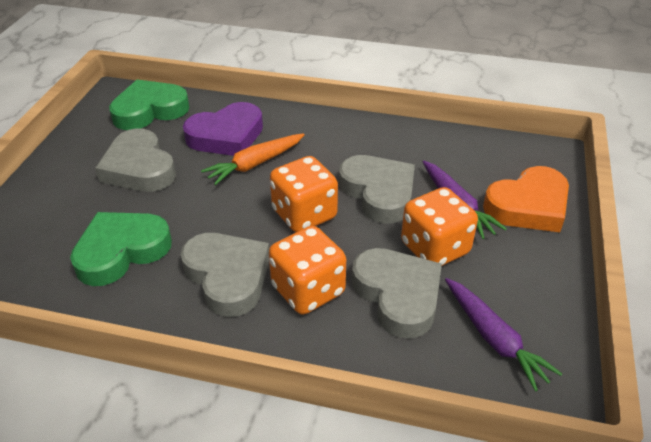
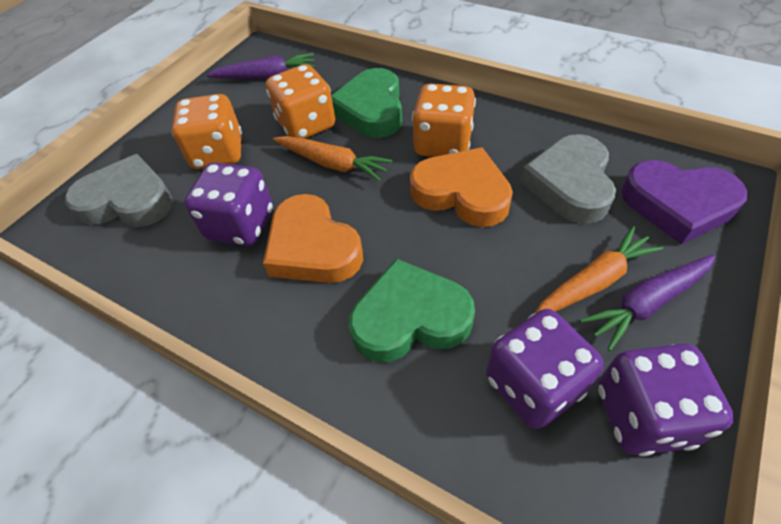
grey heart: [95,128,176,192] [180,233,269,317] [339,155,415,224] [352,248,442,339] = 4 -> [65,154,173,227] [520,134,616,224] = 2
orange carrot: [201,133,305,185] = 1 -> [273,136,392,181] [535,226,663,313] = 2
orange heart: [483,166,569,232] = 1 -> [263,194,363,283] [410,147,513,227] = 2
purple dice: none = 0 -> [184,162,273,246] [486,309,604,429] [598,343,734,456] = 3

